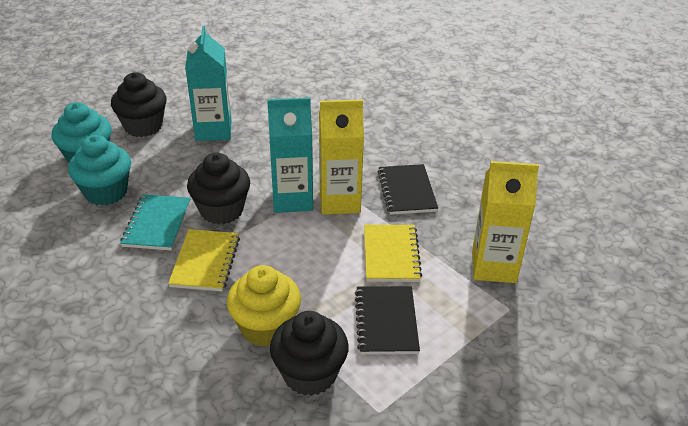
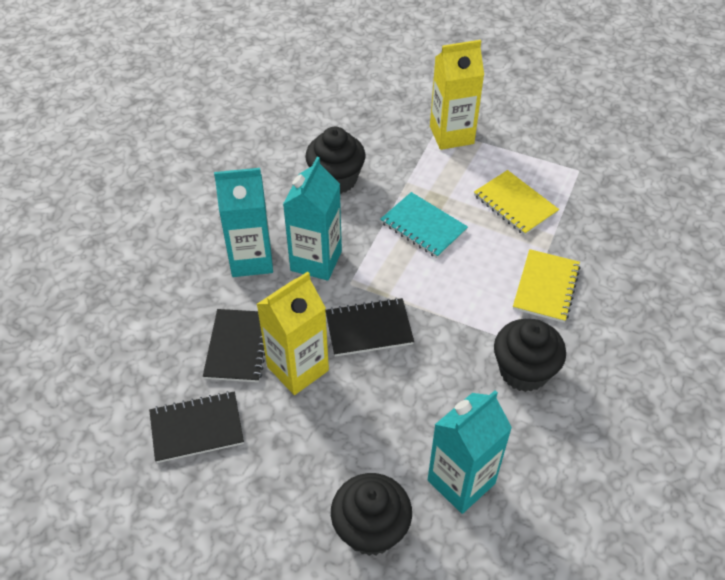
black notebook: [355,286,420,355] [378,164,438,215] = 2 -> [149,391,244,463] [203,309,265,382] [325,298,414,356] = 3
turquoise carton: [185,26,231,141] [267,97,313,213] = 2 -> [214,168,273,277] [283,157,342,281] [428,390,512,514] = 3
turquoise cupcake: [52,102,112,163] [68,135,131,206] = 2 -> none = 0
yellow cupcake: [227,265,301,347] = 1 -> none = 0

